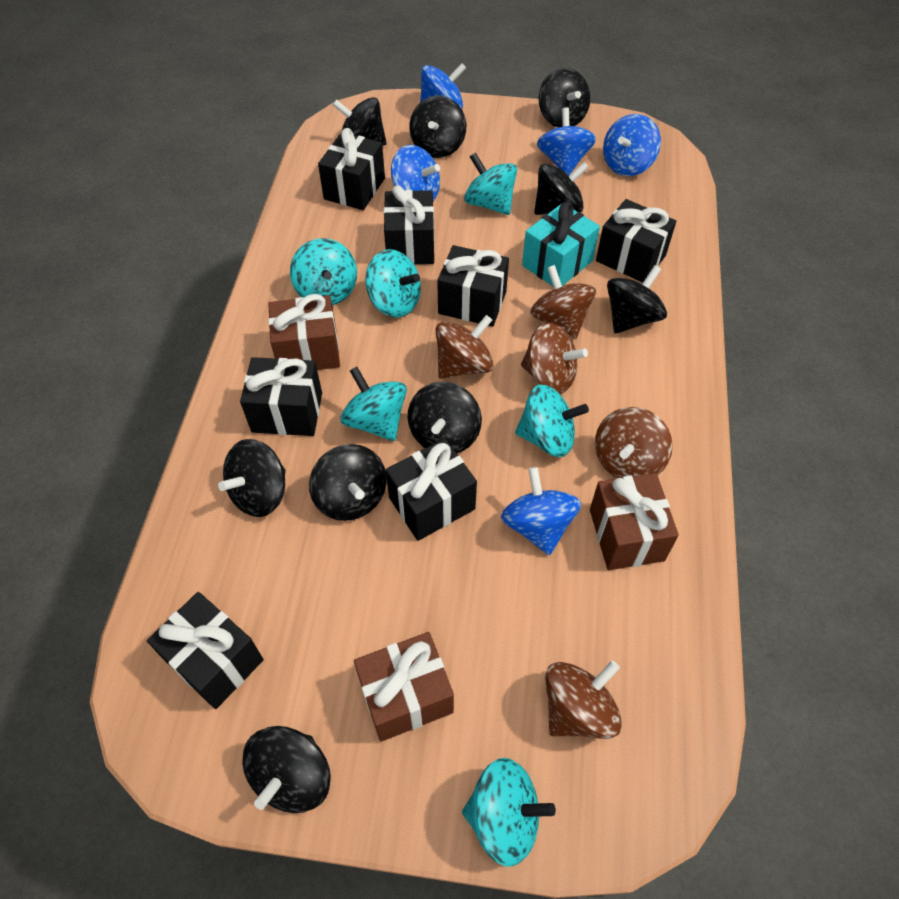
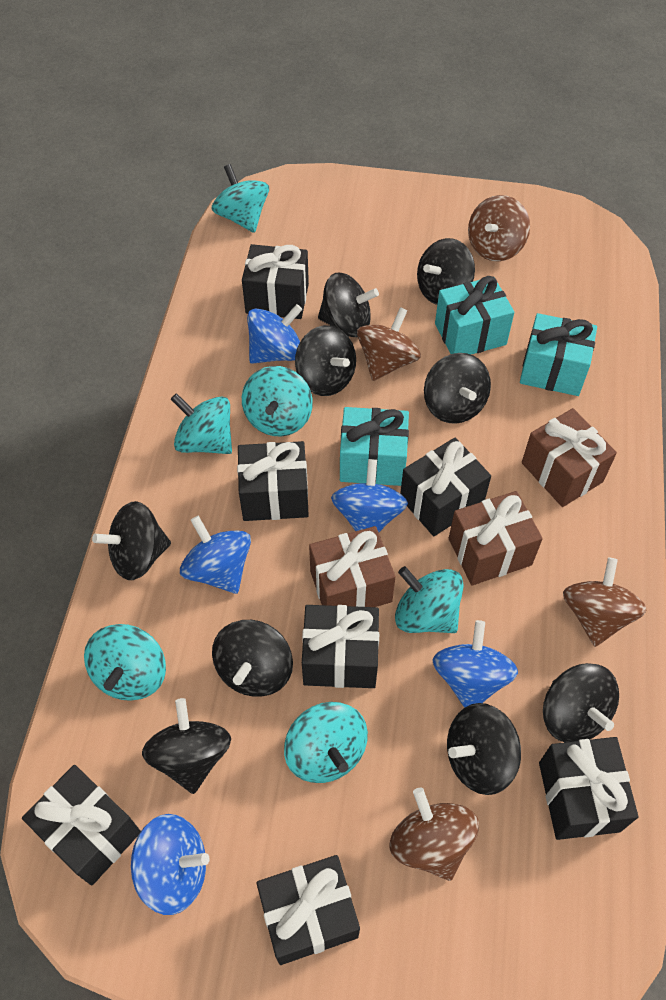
brown spinning top: [436,315,494,379] [521,323,588,394] [530,265,596,339] [545,660,622,739] [595,407,673,478] = 5 -> [357,307,421,381] [390,788,479,881] [468,195,530,261] [563,558,647,647] = 4
turquoise gift: [522,202,600,287] = 1 -> [340,407,409,486] [435,276,514,355] [520,313,597,396] = 3

